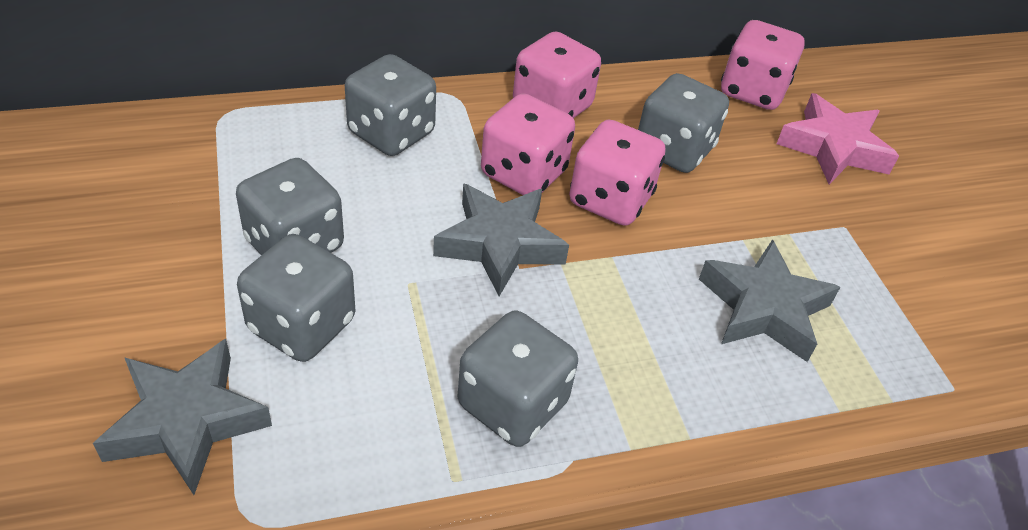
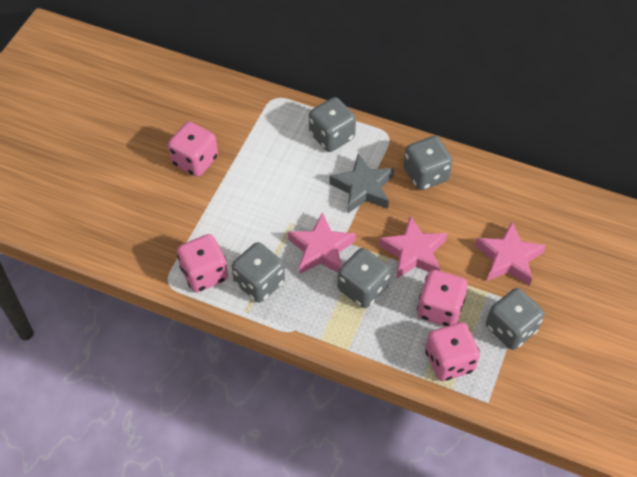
grey star: [93,339,272,495] [433,184,569,296] [699,239,840,362] = 3 -> [329,154,394,213] = 1
pink star: [776,93,899,185] = 1 -> [288,212,356,274] [379,216,447,279] [475,222,546,286] = 3

